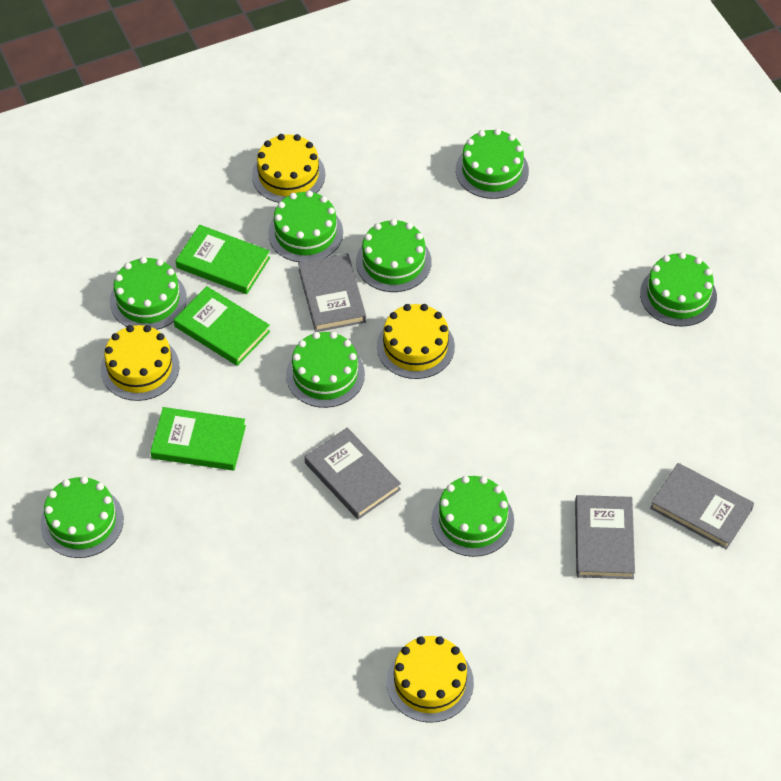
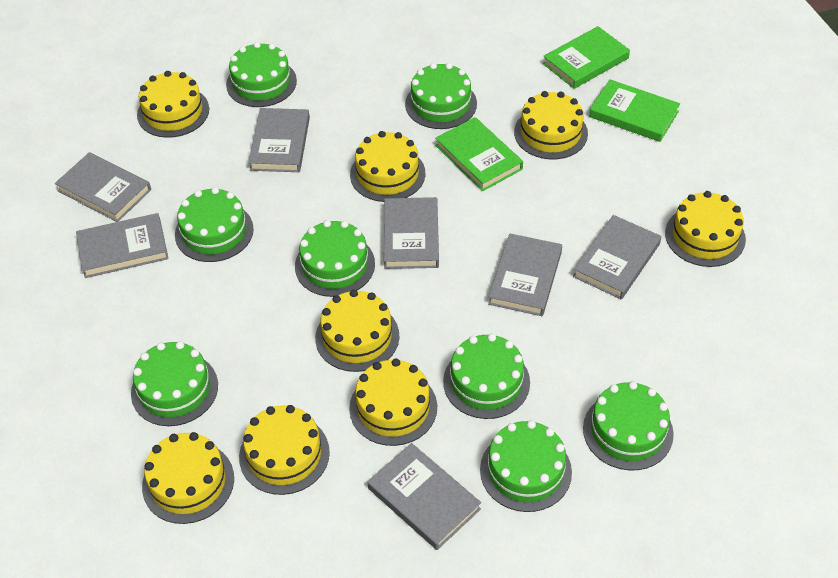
grey book: [298,253,366,332] [304,428,401,519] [575,495,635,579] [650,463,754,550] = 4 -> [55,152,151,222] [76,213,169,278] [248,108,310,172] [367,443,481,550] [384,197,439,269] [488,234,562,316] [573,215,661,300] = 7
yellow cake: [101,325,179,401] [252,134,325,203] [377,304,455,379] [387,636,474,722] = 4 -> [137,71,209,138] [142,432,234,524] [239,405,330,495] [315,289,399,372] [349,358,437,446] [350,131,425,202] [514,91,588,159] [665,191,746,267] = 8

